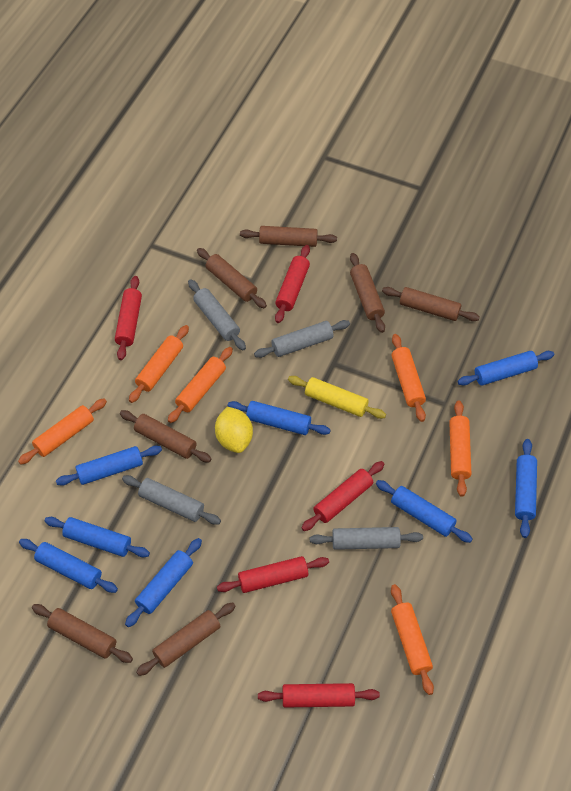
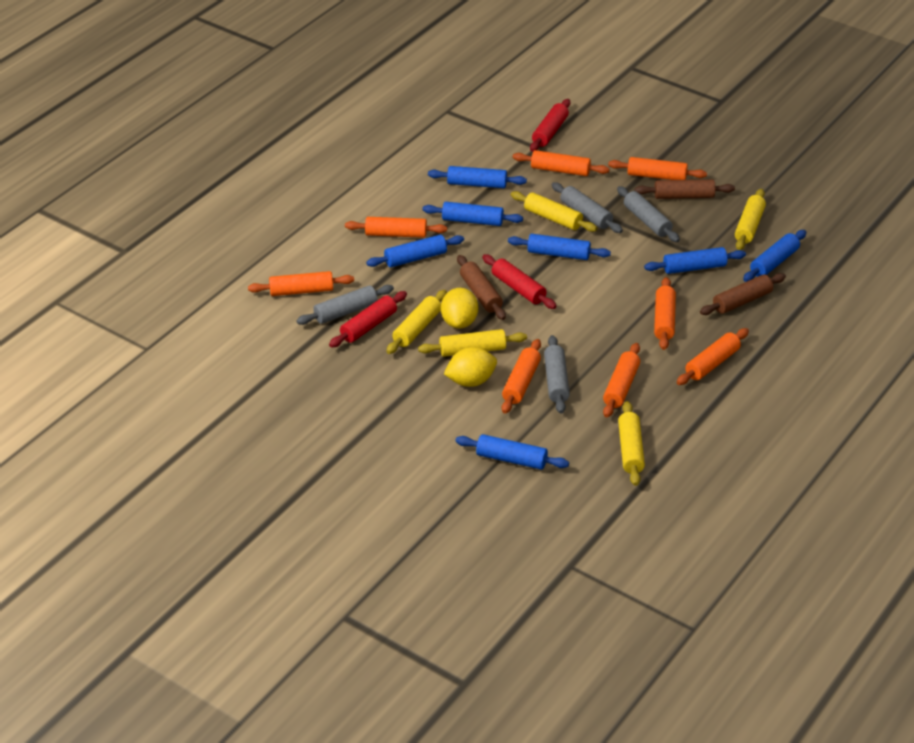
blue rolling pin: [19,539,118,593] [44,517,150,557] [56,446,162,486] [125,538,202,627] [227,401,331,435] [376,480,473,543] [458,351,554,386] [515,439,537,538] = 8 -> [366,235,464,267] [422,202,523,226] [428,166,527,188] [455,434,569,470] [508,234,611,260] [644,247,746,274] [743,230,806,282] = 7
brown rolling pin: [32,604,133,663] [120,410,211,462] [136,602,235,676] [197,248,267,308] [240,226,337,247] [350,253,385,333] [382,287,480,321] = 7 -> [457,255,506,320] [635,179,735,199] [700,273,786,315] = 3
orange rolling pin: [18,398,107,465] [129,325,189,403] [168,347,233,423] [391,584,434,695] [392,334,426,422] [449,400,471,497] = 6 -> [248,271,354,296] [345,217,447,238] [502,339,541,414] [513,150,610,176] [603,343,640,417] [608,157,707,180] [654,277,676,350] [677,328,749,385] = 8
red rolling pin: [115,276,142,360] [217,556,329,593] [258,683,380,708] [275,245,310,323] [302,461,384,531] = 5 -> [329,291,407,348] [482,254,557,309] [530,99,570,152] = 3
yellow lemon: [215,407,253,453] = 1 -> [441,288,478,329] [444,347,497,387] = 2
yellow rolling pin: [288,376,386,419] = 1 -> [386,290,447,354] [418,329,527,357] [511,191,597,232] [618,401,645,486] [735,189,766,250] = 5

